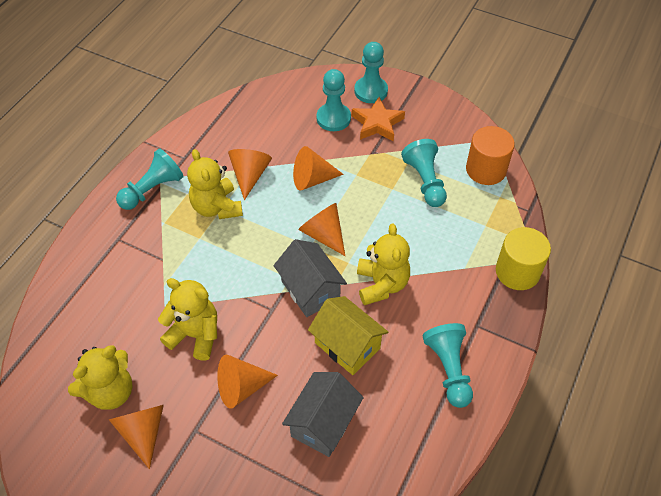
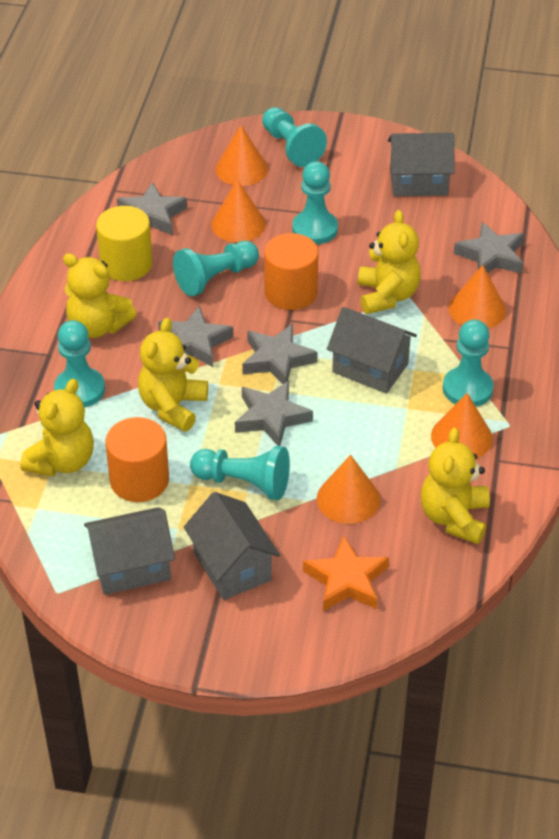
grey house: [274,239,347,317] [282,372,364,457] = 2 -> [84,507,175,595] [184,492,280,600] [327,307,417,394] [388,133,455,196] = 4
grey star: none = 0 -> [117,182,187,235] [158,306,233,367] [235,381,313,446] [242,324,318,384] [454,222,524,273] = 5
orange cylinder: [466,126,515,185] = 1 -> [106,417,169,502] [264,233,318,310] = 2
turquoise pawn: [116,148,183,210] [317,69,351,131] [354,42,388,103] [401,139,447,207] [423,323,473,408] = 5 -> [54,320,105,407] [173,241,259,296] [190,446,290,500] [262,107,327,167] [292,161,338,244] [443,319,494,407] = 6
yellow house: [308,296,388,375] = 1 -> none = 0
yellow teddy bear: [68,345,133,410] [158,278,217,361] [187,149,243,219] [357,223,410,305] = 4 -> [20,379,94,476] [63,253,137,338] [138,318,208,432] [358,210,420,314] [421,427,490,544] = 5

